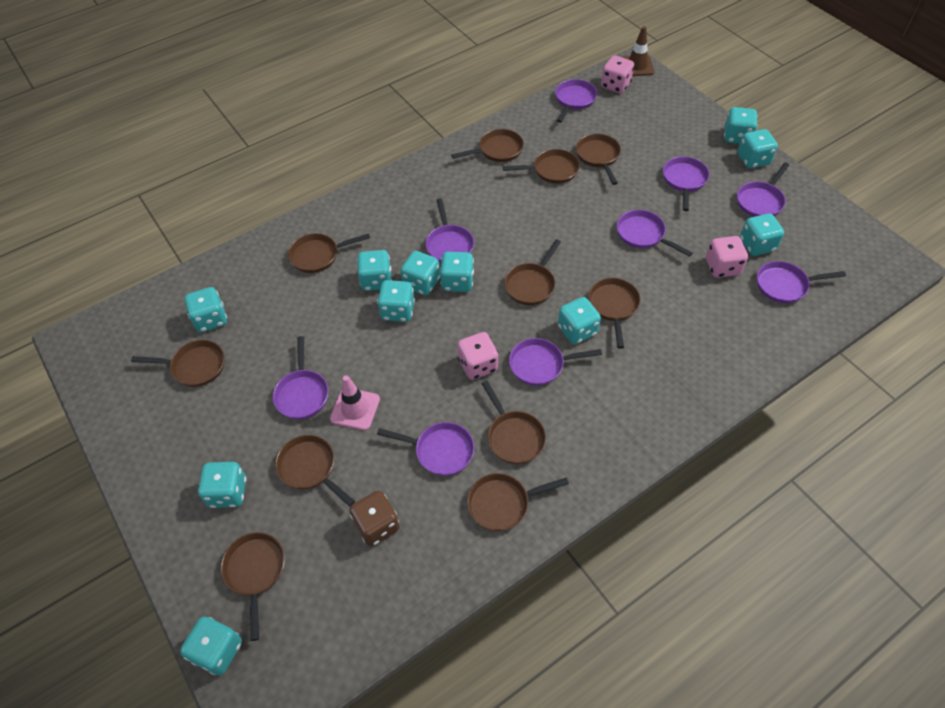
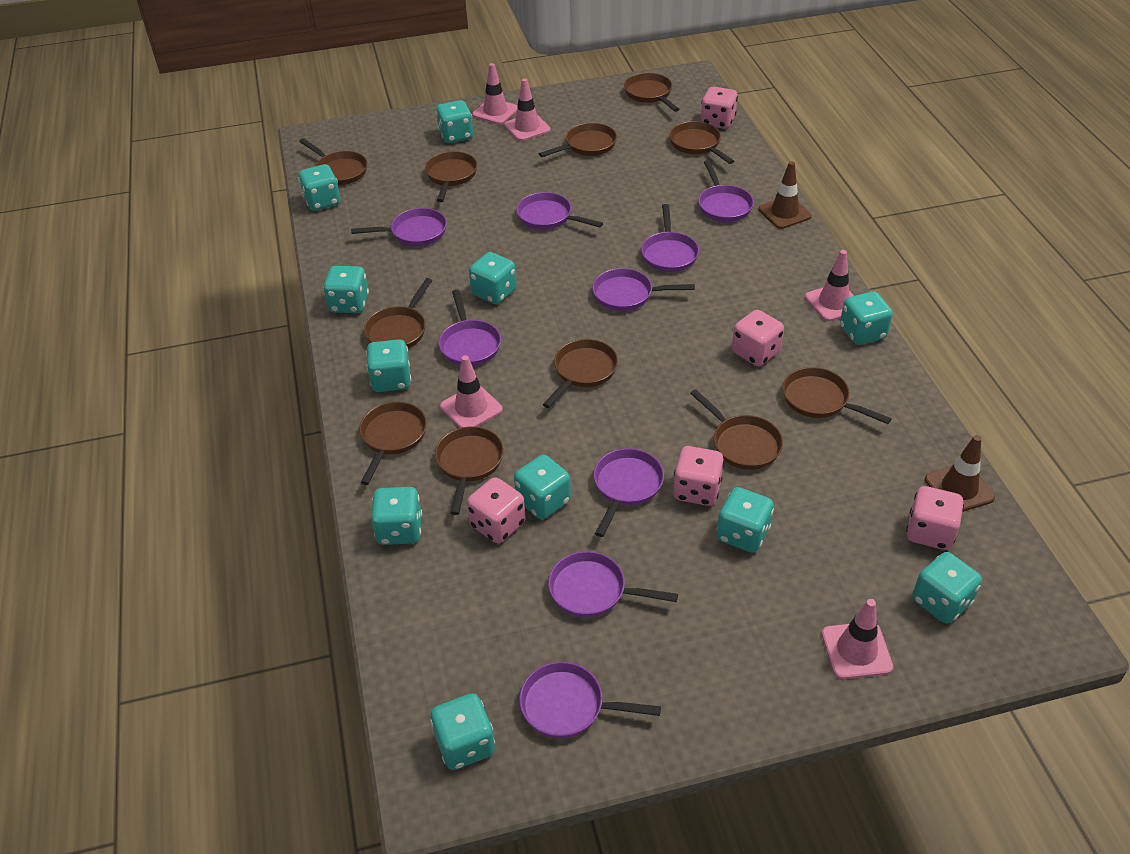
brown dice: [349,491,400,546] = 1 -> none = 0
brown traffic cone: [622,26,654,76] = 1 -> [758,161,812,229] [925,435,995,512] = 2
pink dice: [457,332,498,380] [601,56,634,93] [706,236,748,278] = 3 -> [467,477,526,543] [673,446,724,506] [701,86,738,129] [732,310,784,366] [906,486,964,550] = 5
pink traffic cone: [330,375,380,430] = 1 -> [440,355,503,428] [472,63,518,125] [504,79,551,141] [805,250,854,321] [822,599,893,679] = 5

